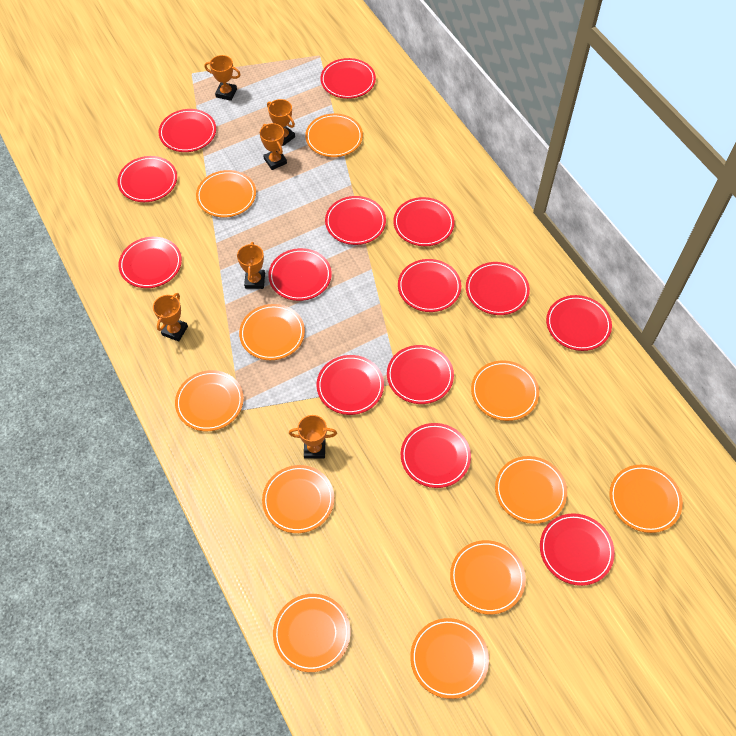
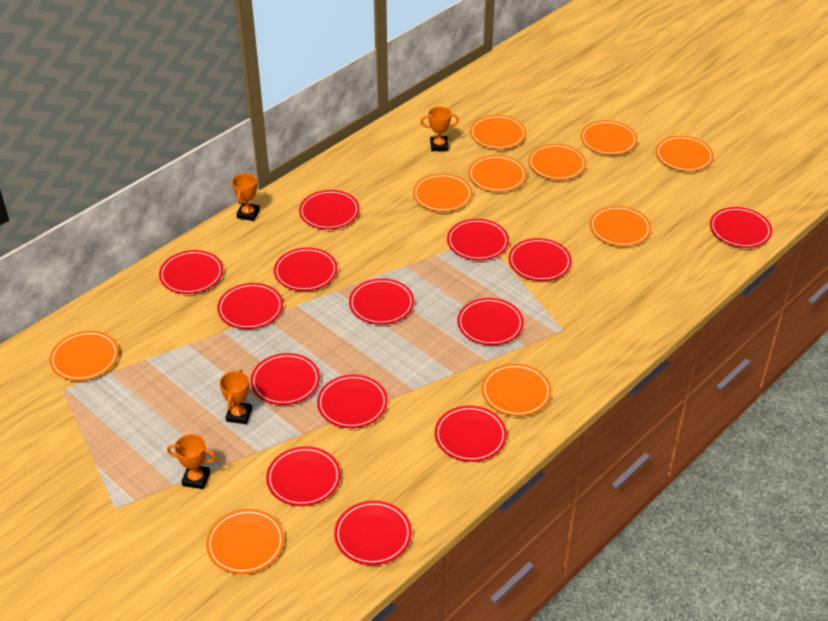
orange plate: [175,370,244,431] [196,170,256,218] [239,304,305,360] [262,465,334,533] [273,594,351,672] [305,113,363,157] [410,618,489,699] [450,540,526,614] [471,360,539,421] [495,456,567,524] [609,465,683,533] = 11 -> [49,331,119,381] [206,509,284,574] [413,173,472,212] [468,155,527,192] [470,115,526,149] [481,363,552,416] [528,144,586,180] [580,120,638,155] [590,206,651,247] [656,136,714,172] = 10
orange trophy: [153,293,188,341] [204,55,241,101] [237,242,265,289] [260,123,287,170] [267,99,295,146] [289,415,337,459] = 6 -> [167,434,216,489] [219,370,252,424] [232,173,260,221] [420,107,459,152] = 4

